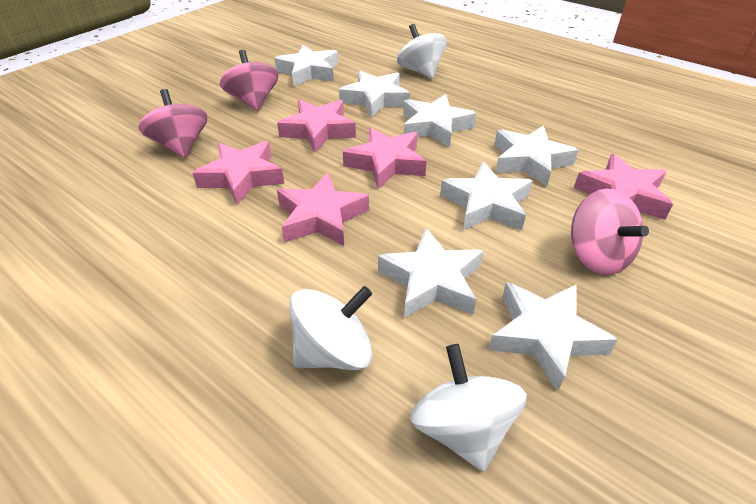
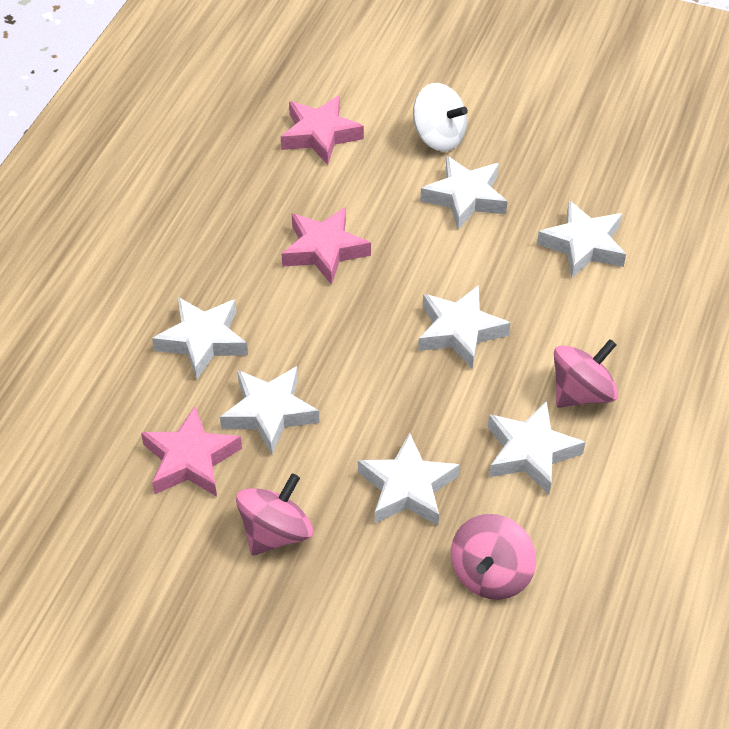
pink star: [192,141,284,205] [277,100,356,152] [277,173,369,246] [343,127,427,189] [574,154,673,220] = 5 -> [141,406,242,497] [281,96,364,165] [282,207,371,285] = 3
white spinning top: [289,286,372,370] [397,24,447,79] [410,344,527,472] = 3 -> [413,83,468,152] = 1

